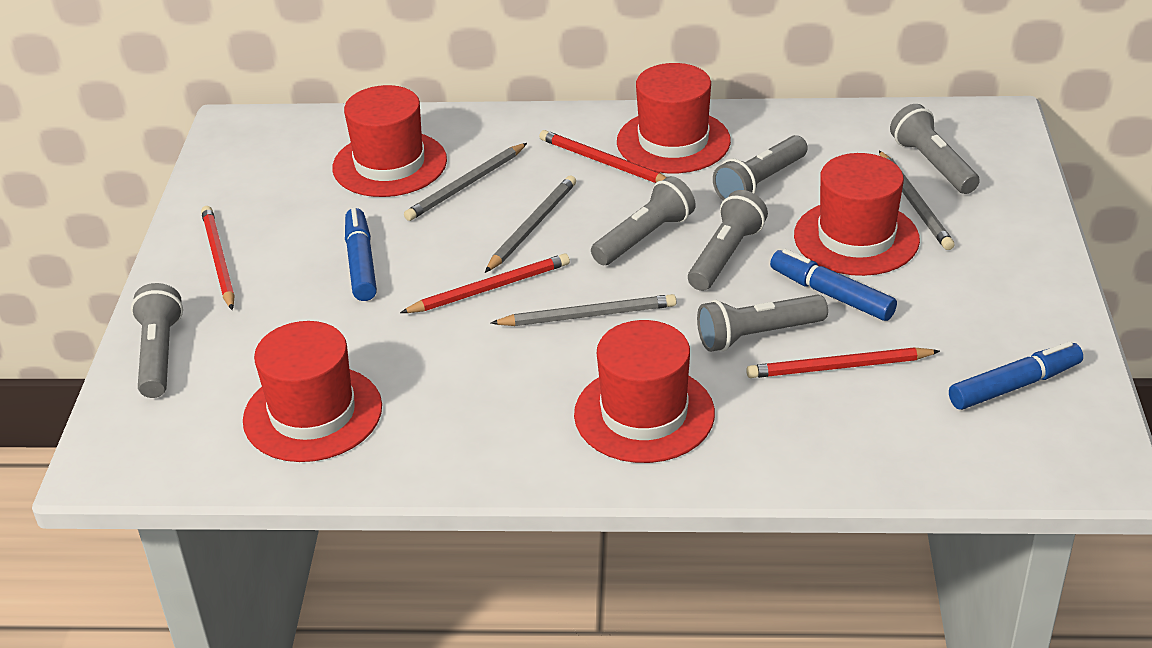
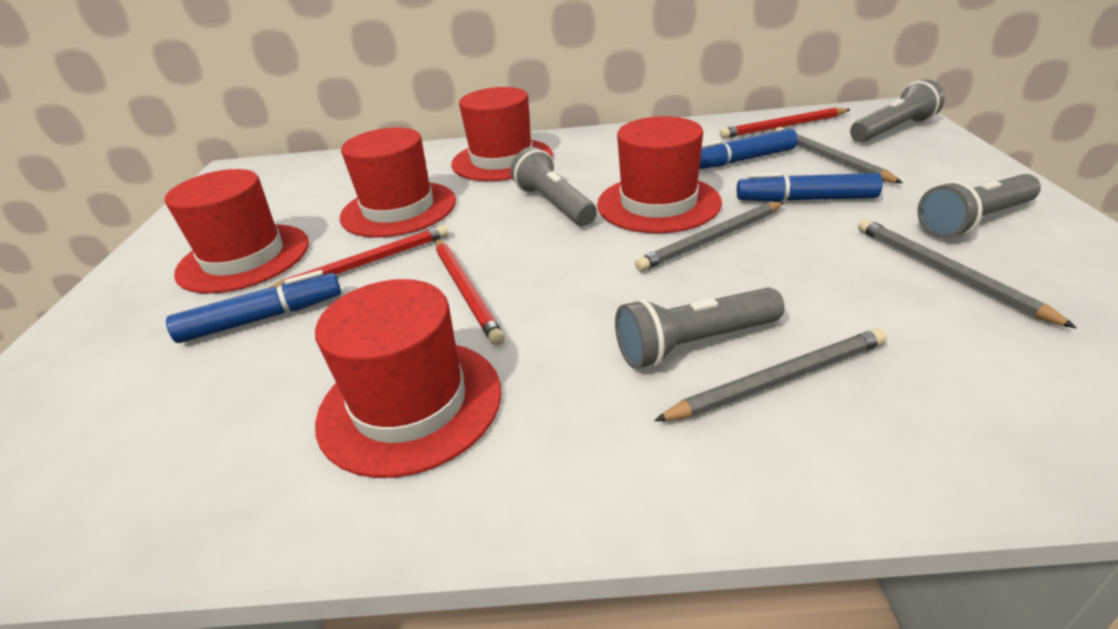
grey flashlight: [131,283,183,398] [591,176,696,265] [688,190,768,291] [697,295,828,352] [713,135,808,200] [890,104,980,194] = 6 -> [510,147,597,226] [615,288,785,369] [850,79,945,142] [917,174,1041,238] = 4
red pencil: [201,206,235,310] [400,253,570,313] [539,130,667,183] [746,348,940,378] = 4 -> [269,225,449,288] [435,239,505,346] [720,108,851,138] = 3

